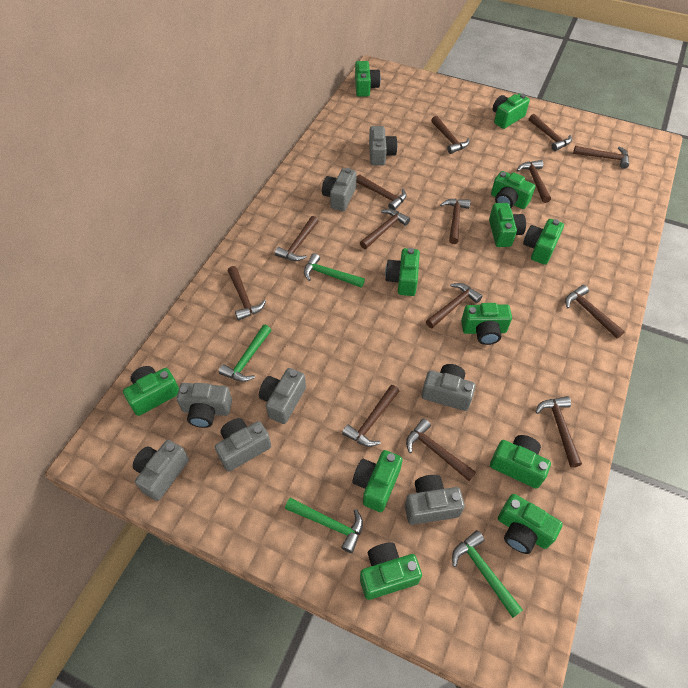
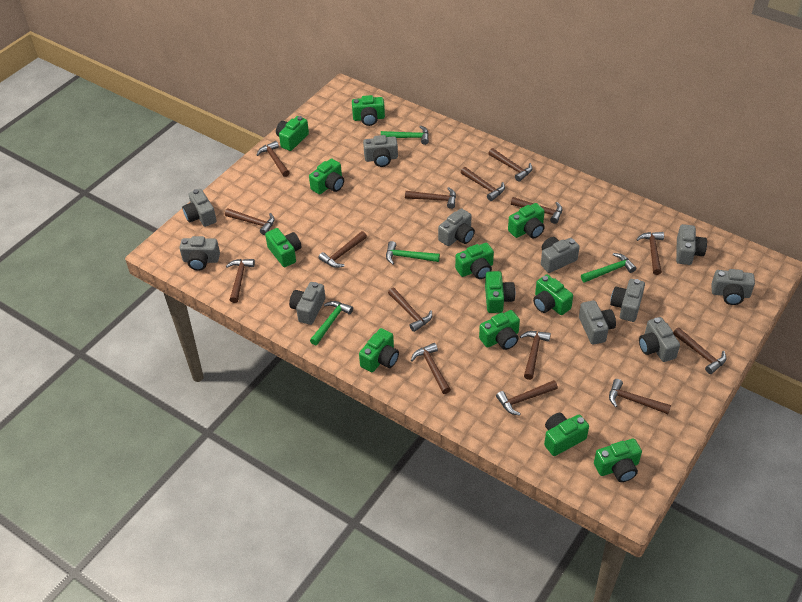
brown hammer: [228,266,266,321] [275,216,319,261] [342,385,399,447] [356,174,407,210] [360,209,410,249] [406,418,476,481] [426,283,483,328] [431,116,470,154] [440,199,470,244] [517,160,551,203] [529,114,572,151] [535,396,582,468] [565,285,625,339] [573,146,629,169] = 14 -> [225,209,275,235] [226,259,255,303] [257,141,290,177] [318,231,367,268] [388,288,432,332] [405,187,456,209] [411,343,451,394] [461,167,505,201] [488,148,532,182] [496,380,558,416] [511,197,562,224] [520,331,551,380] [609,379,671,414] [636,232,664,275] [673,327,726,374] = 15
grey camera: [133,440,189,501] [177,383,232,428] [215,418,271,472] [259,368,306,424] [322,168,357,211] [369,126,398,166] [405,475,465,525] [422,364,476,411] = 8 -> [179,236,220,271] [182,189,217,227] [289,282,325,325] [363,135,398,167] [438,208,475,246] [541,237,580,273] [579,300,616,345] [610,279,645,322] [639,317,680,362] [676,224,707,265] [711,269,755,305] = 11

